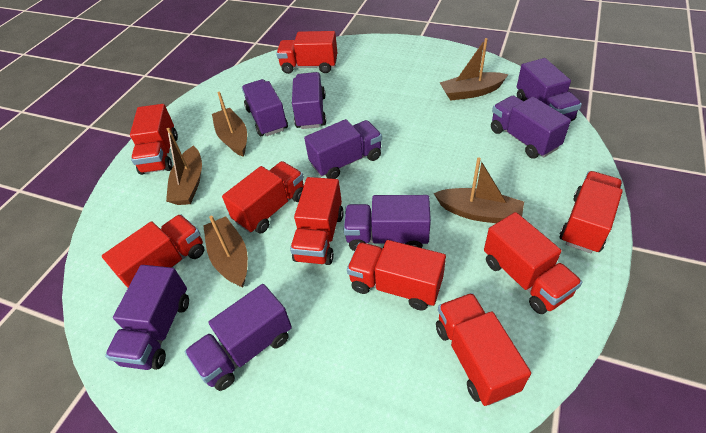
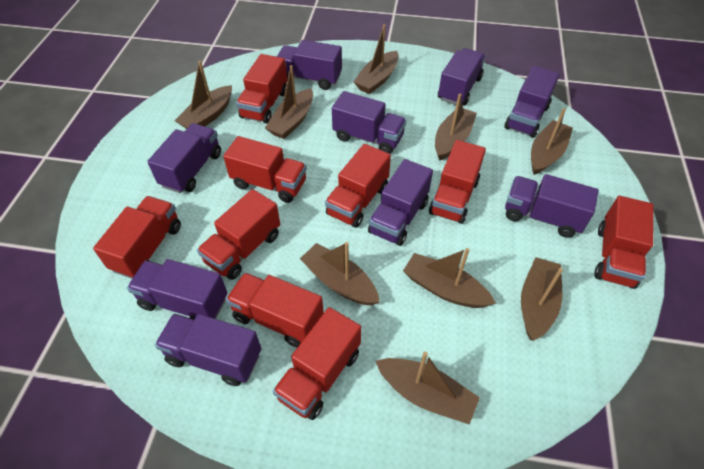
brown boat: [166,128,202,205] [203,216,248,288] [212,92,247,157] [434,157,524,223] [440,38,509,101] = 5 -> [175,61,232,129] [265,65,313,139] [300,242,380,306] [354,24,399,94] [376,352,480,424] [403,248,496,308] [435,94,477,161] [521,257,563,341] [531,108,573,175] = 9
purple truck: [105,265,189,370] [185,284,292,391] [242,79,288,136] [292,72,326,129] [304,119,382,179] [344,195,431,251] [491,96,571,159] [517,58,582,121] = 8 -> [127,259,227,319] [147,123,221,193] [155,313,261,386] [277,40,342,90] [332,91,406,154] [368,159,433,246] [438,48,486,106] [505,66,560,138] [505,174,599,238] = 9

